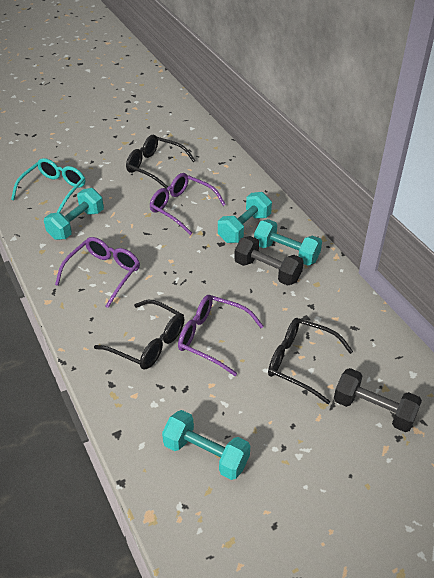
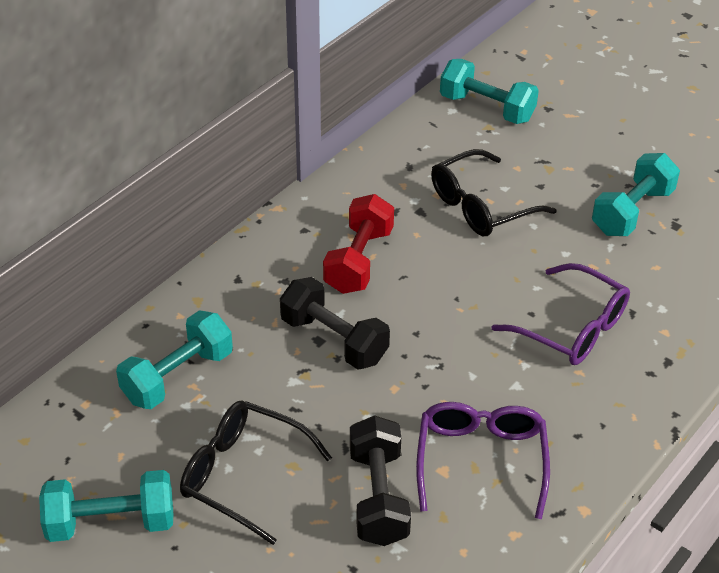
black glasses: [94,300,184,370] [126,135,196,189] [268,318,353,404] = 3 -> [180,401,332,545] [431,149,557,236] = 2
purple glasses: [55,237,140,308] [150,173,226,235] [178,295,264,376] = 3 -> [416,402,550,519] [492,263,630,365] = 2
red dumbbell: none = 0 -> [323,194,394,294] = 1
turquoise glasses: [11,158,85,213] = 1 -> none = 0

